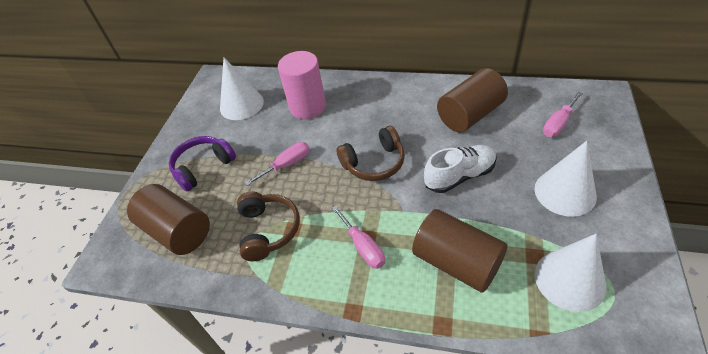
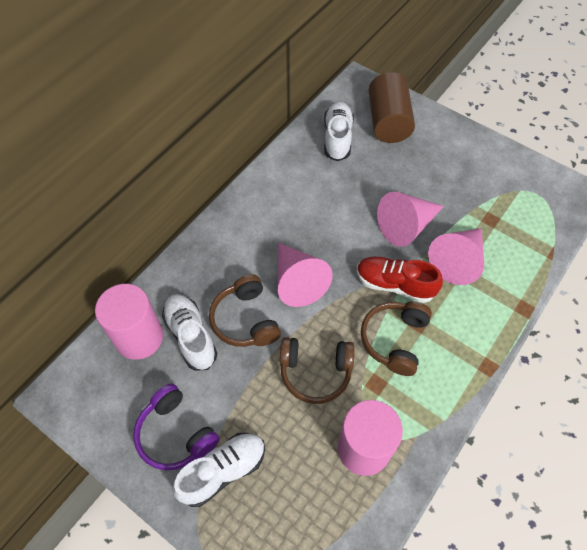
brown cylinder: [127,184,210,255] [412,209,508,293] [437,68,508,132] = 3 -> [368,72,415,143] = 1
brown headphones: [237,192,300,261] [336,126,405,181] = 2 -> [209,274,281,347] [280,337,355,404] [361,301,432,376] = 3
pink cone: none = 0 -> [278,243,333,307] [377,192,444,247] [428,228,484,285] = 3
pink cylinder: [278,51,326,119] = 1 -> [95,284,163,360] [338,400,403,476] = 2
pink screwdriver: [245,142,310,186] [332,206,385,269] [543,92,583,137] = 3 -> none = 0
red shoe: none = 0 -> [357,257,443,303] = 1
white cone: [220,57,264,120] [534,141,597,217] [535,234,606,312] = 3 -> none = 0
white shoe: [424,145,497,193] = 1 -> [162,294,217,371] [173,433,265,507] [324,102,354,161] = 3

